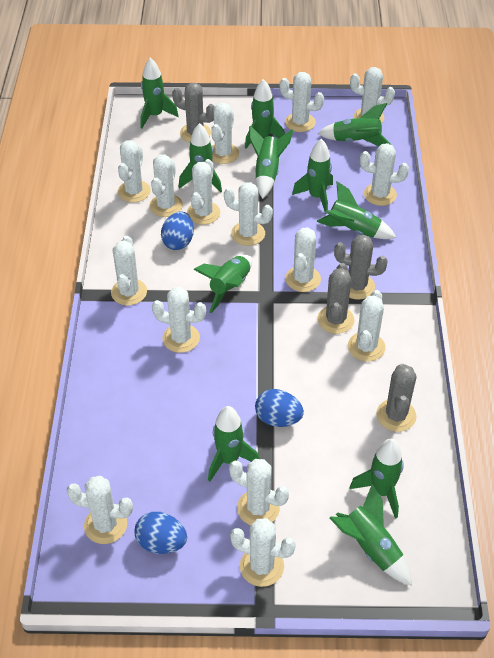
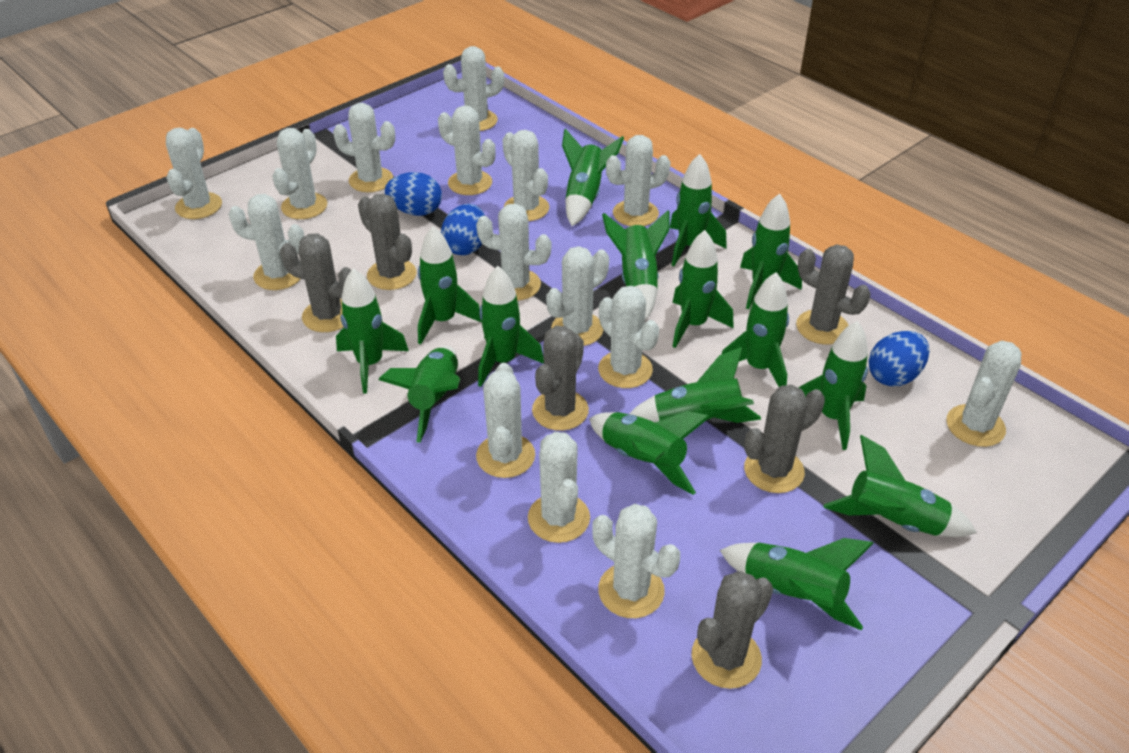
green rocket: [141,57,179,128] [178,123,222,193] [194,255,252,313] [208,406,259,481] [245,79,285,148] [249,126,293,199] [292,139,333,214] [317,182,396,239] [318,103,391,146] [329,483,412,586] [350,439,404,519] = 11 -> [336,268,409,394] [378,346,460,443] [418,226,482,344] [478,266,544,387] [562,128,624,226] [589,411,710,495] [602,210,669,320] [629,347,761,423] [670,154,727,267] [672,230,734,348] [720,538,874,630] [721,272,789,387] [740,194,802,310] [798,321,868,450] [823,435,977,537] = 15
grey cactus: [172,83,215,142] [318,263,354,334] [334,235,388,300] [376,364,417,432] = 4 -> [280,233,351,332] [358,193,416,290] [532,326,589,431] [692,571,773,689] [744,385,825,493] [796,244,871,344] = 6

